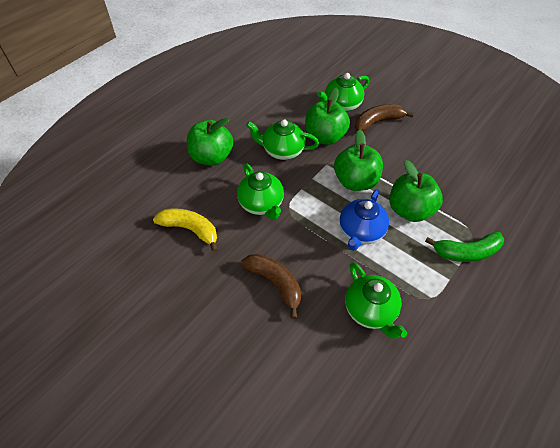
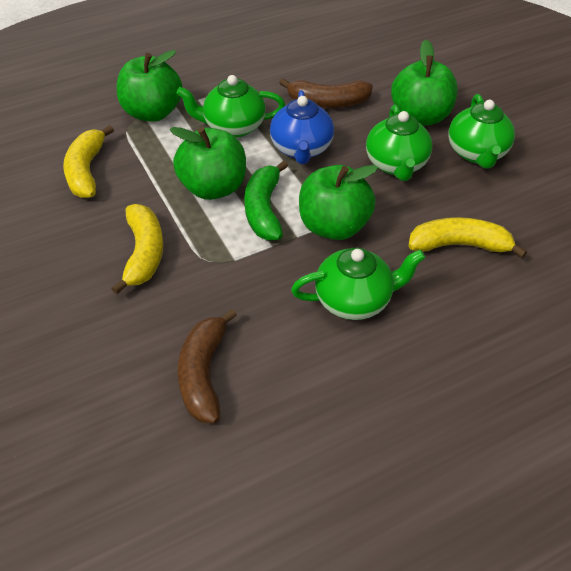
yellow banana: [153,208,218,252] = 1 -> [63,125,114,198] [111,204,164,294] [408,217,527,258] = 3

